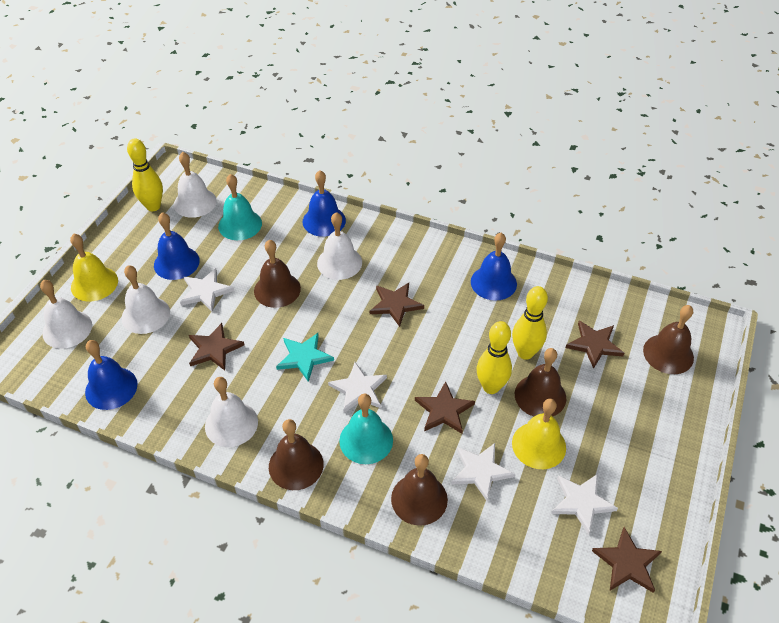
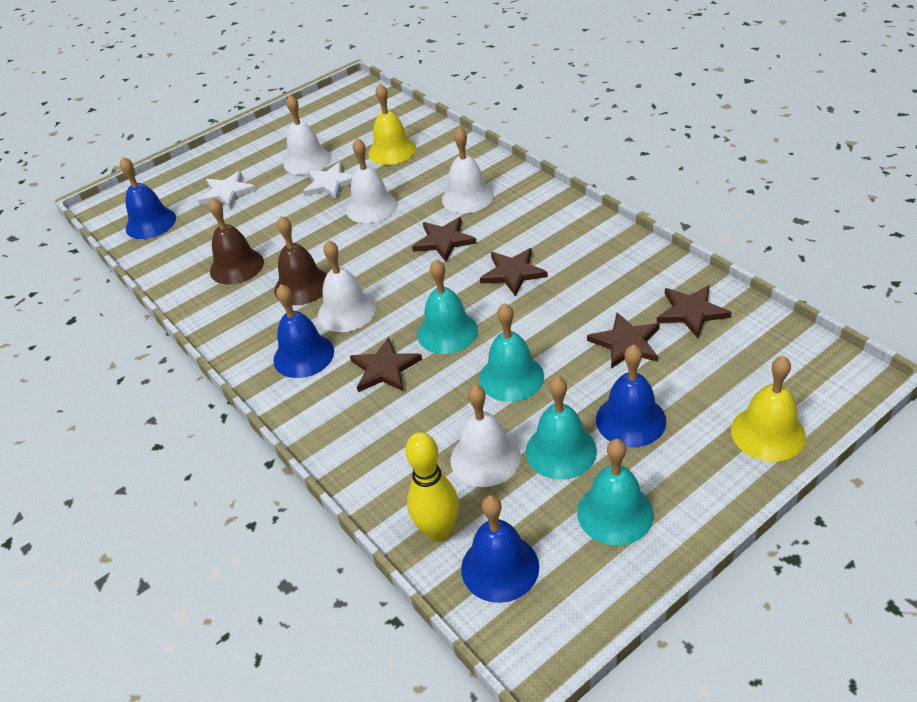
brown bell: [254,240,301,308] [269,419,324,490] [391,454,448,526] [515,348,566,417] [643,305,694,374] = 5 -> [209,198,264,285] [274,216,327,305] = 2
turquoise bell: [218,174,262,240] [339,394,393,464] = 2 -> [417,259,478,354] [479,303,544,402] [526,376,597,480] [577,439,654,546] = 4
turquoise star: [276,333,334,382] = 1 -> none = 0
white star: [180,268,234,312] [328,362,387,413] [451,443,515,502] [551,474,618,535] = 4 -> [198,171,257,209] [303,162,354,200] = 2
yellow bowling pin: [127,138,163,211] [477,321,512,394] [512,286,548,360] = 3 -> [405,432,459,542] = 1

